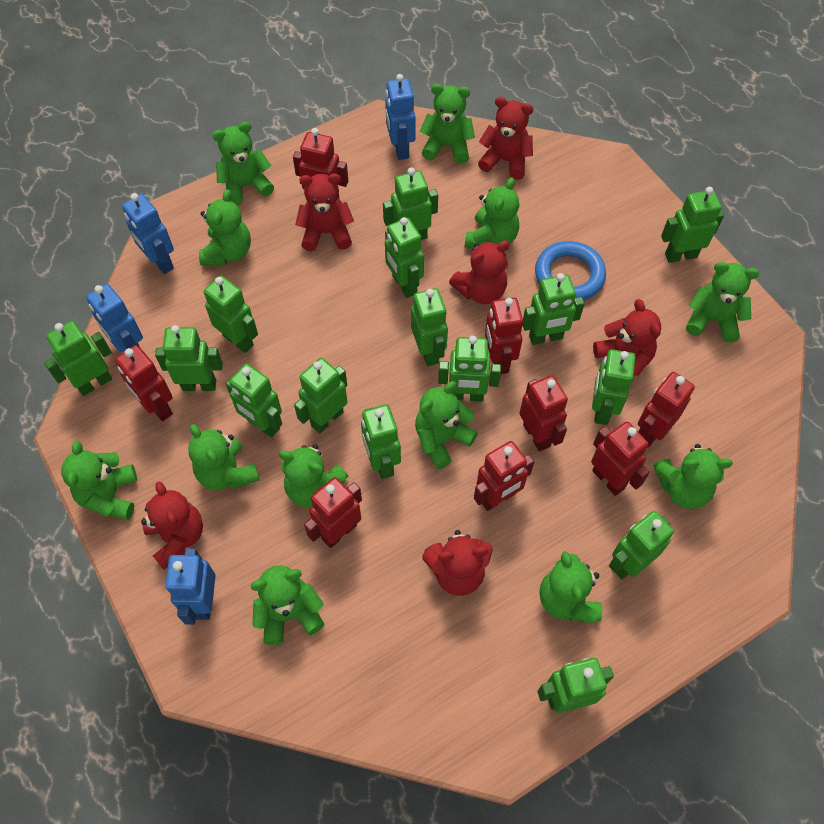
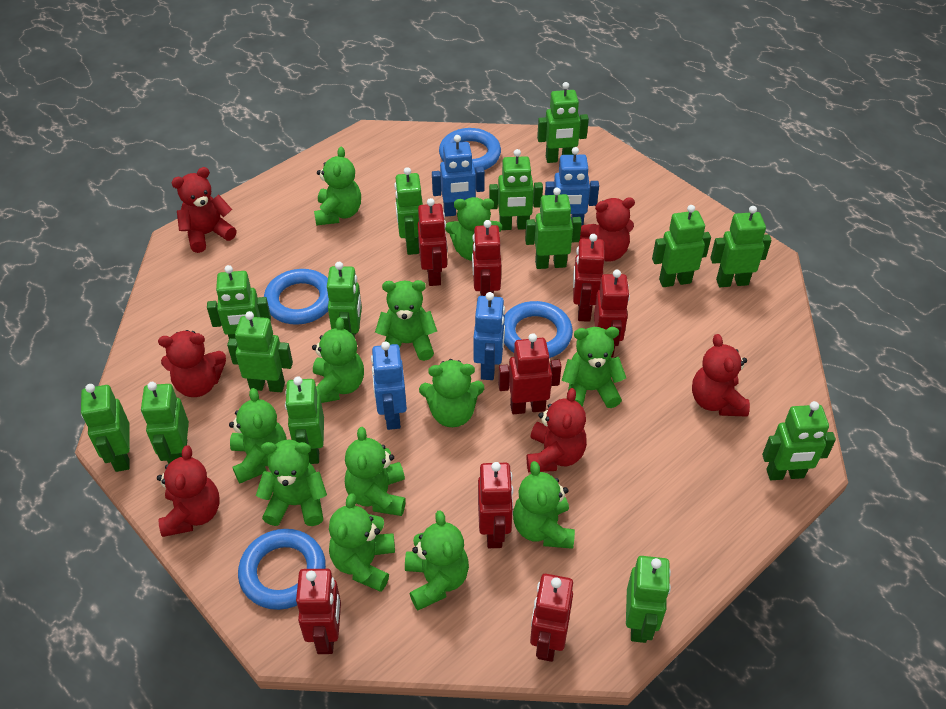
blue ring: [535,241,606,300] = 1 -> [238,529,326,610] [264,269,329,325] [439,128,501,170] [504,301,573,358] = 4
green robot: [44,321,112,396] [155,325,223,391] [204,276,258,353] [226,364,282,438] [294,358,347,433] [361,404,401,479] [383,168,438,240] [385,217,424,298] [411,288,448,366] [438,336,501,402] [523,273,585,345] [538,658,614,713] [592,349,635,425] [609,511,674,579] [661,187,724,263] = 15 -> [81,384,130,472] [141,382,189,464] [207,265,271,339] [227,311,293,392] [285,376,324,464] [327,262,362,338] [394,167,423,255] [489,149,543,230] [525,188,582,269] [537,82,589,163] [626,556,671,643] [652,205,711,287] [710,206,772,287] [762,401,836,480] = 14

